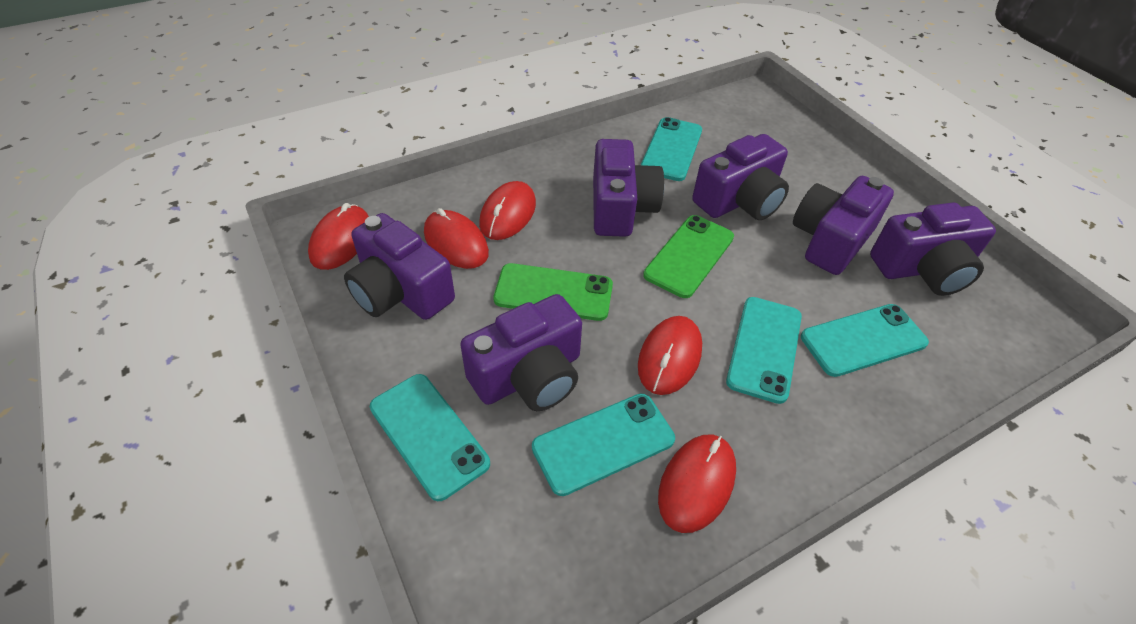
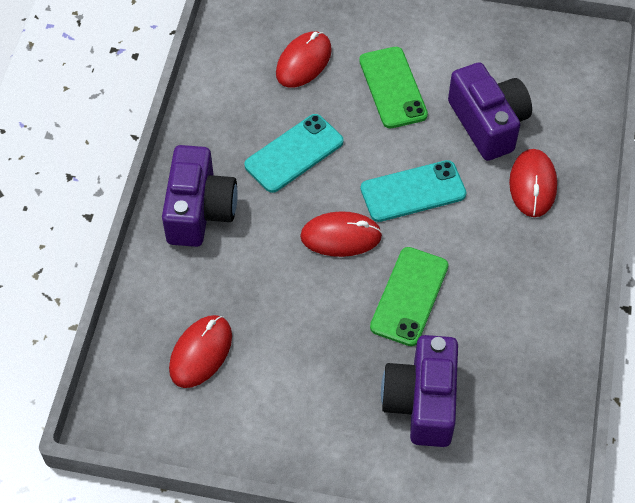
purple camera: [344,213,455,320] [460,294,582,411] [593,139,664,237] [692,134,789,220] [793,176,894,275] [870,202,996,296] = 6 -> [162,145,238,247] [381,335,458,447] [448,62,532,161] = 3
red mouse: [308,203,369,270] [424,208,489,269] [479,181,536,240] [638,316,702,395] [658,434,736,533] = 5 -> [169,315,232,388] [276,31,332,88] [300,211,382,257] [509,149,557,217] = 4
turquoise phone: [370,374,490,501] [532,394,675,496] [641,117,702,181] [726,297,802,404] [801,304,929,377] = 5 -> [244,114,344,193] [361,160,466,222] = 2

